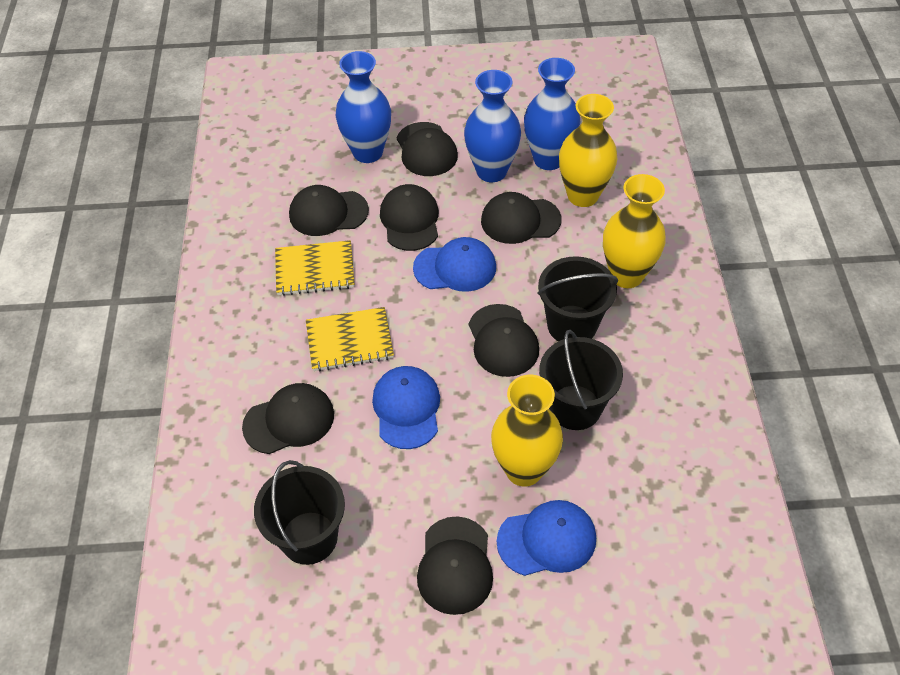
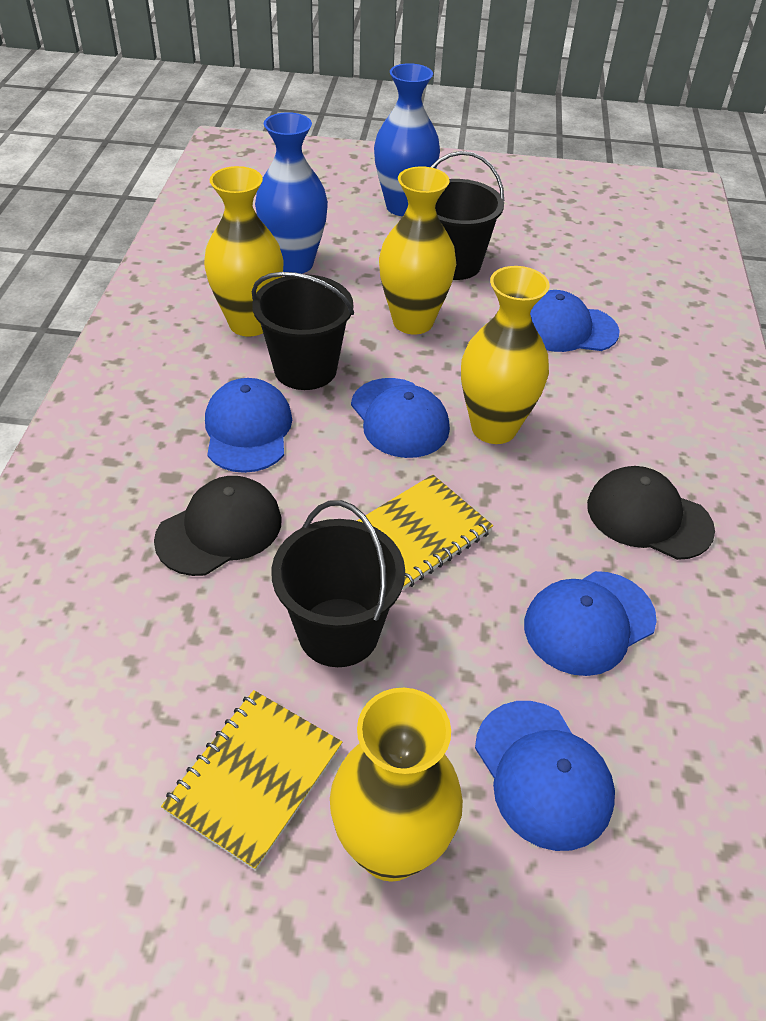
black cap: [242,383,334,454] [289,185,369,236] [380,184,439,251] [397,122,458,176] [417,516,493,615] [469,304,539,377] [481,192,562,244] = 7 -> [154,476,282,576] [587,466,715,560] = 2
blue cap: [372,366,440,449] [413,237,496,292] [497,500,596,576] = 3 -> [205,378,292,473] [351,378,450,458] [475,701,615,851] [524,571,657,676] [530,290,620,352] = 5
blue vase: [336,51,391,163] [464,70,521,182] [524,58,581,170] = 3 -> [255,112,328,274] [374,63,440,216] = 2
yellow vase: [491,375,563,486] [559,94,617,207] [603,174,666,288] = 3 -> [204,166,284,337] [330,688,463,882] [379,166,456,335] [461,266,550,444] = 4

